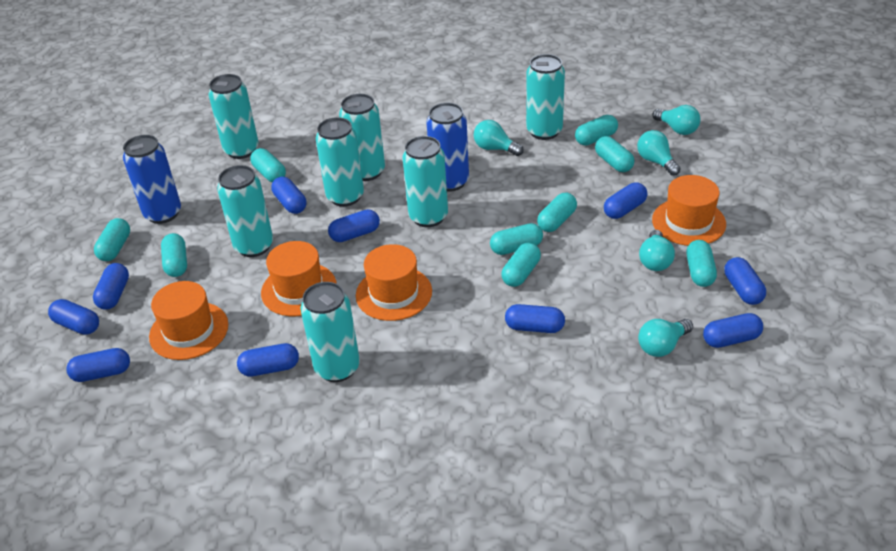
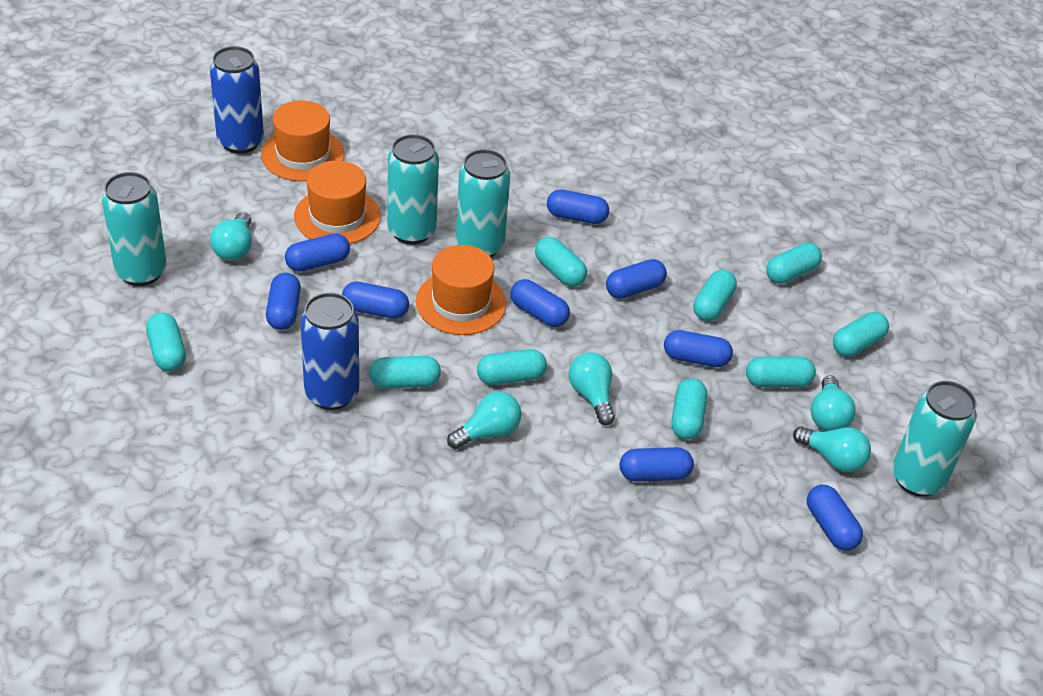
blue capsule: [48,299,99,335] [66,348,130,382] [93,263,129,310] [237,343,299,377] [271,177,306,214] [328,209,380,242] [505,304,565,333] [604,182,647,219] [703,313,763,348] [724,257,766,305] = 10 -> [266,273,301,330] [285,233,350,272] [342,282,409,319] [510,279,570,327] [547,190,609,224] [606,259,667,299] [620,447,694,482] [664,330,733,367] [807,485,863,551] = 9
orange hat: [149,281,228,360] [261,241,337,316] [356,244,432,321] [652,175,726,246] = 4 -> [261,101,345,181] [294,161,381,244] [416,245,506,335] = 3
turquoise can: [209,74,259,159] [217,165,273,257] [301,282,360,382] [316,117,364,207] [339,94,385,181] [402,136,448,227] [526,54,565,140] = 7 -> [102,172,167,286] [387,134,439,245] [456,149,510,257] [892,381,977,497] = 4

